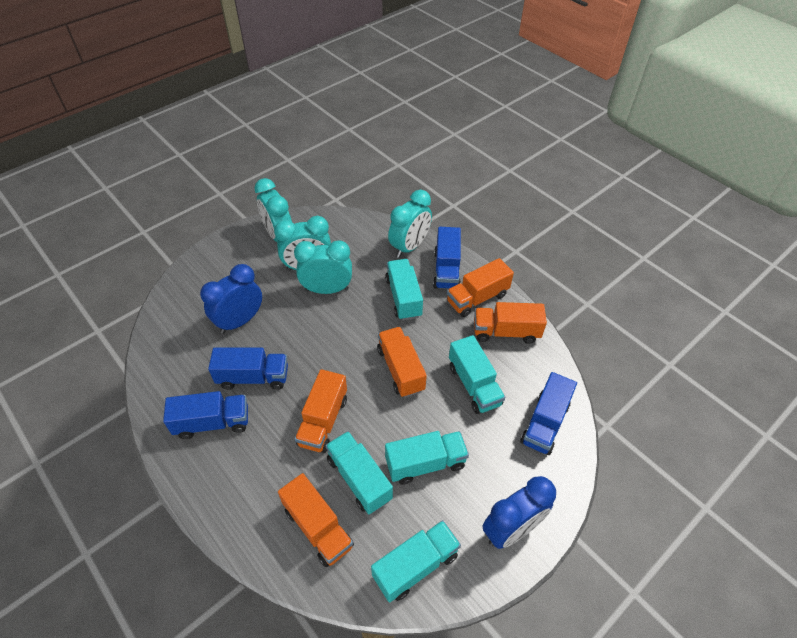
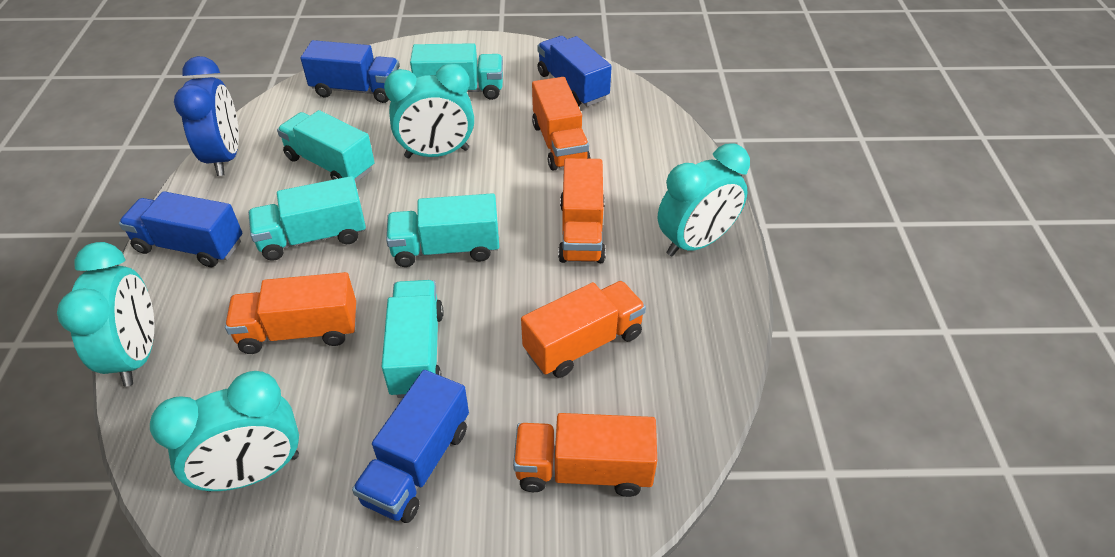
blue clock: [200,264,262,334] [482,476,556,549] = 2 -> [174,56,239,176] = 1

